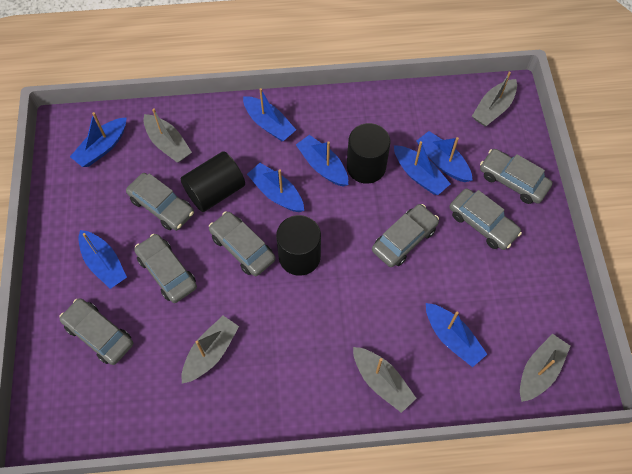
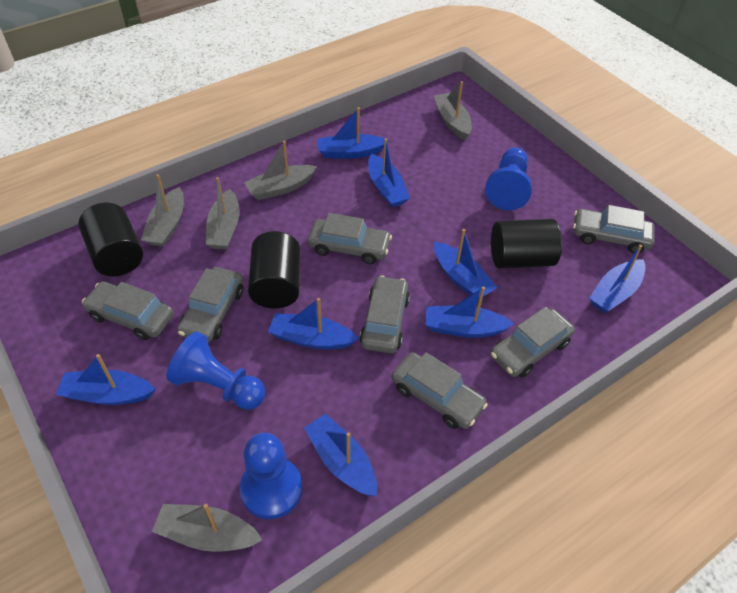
blue pawn: none = 0 -> [166,331,265,410] [240,433,302,519] [485,147,532,210] = 3

